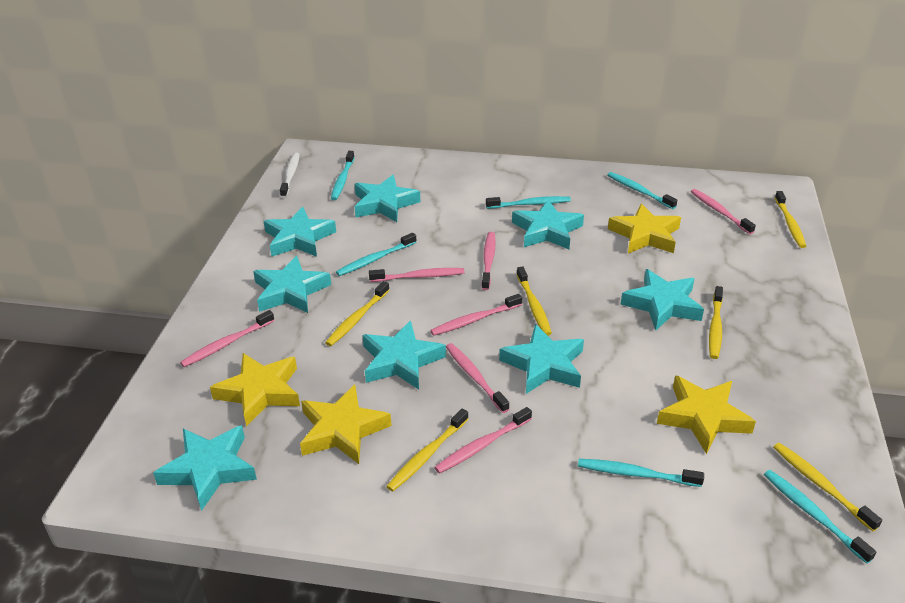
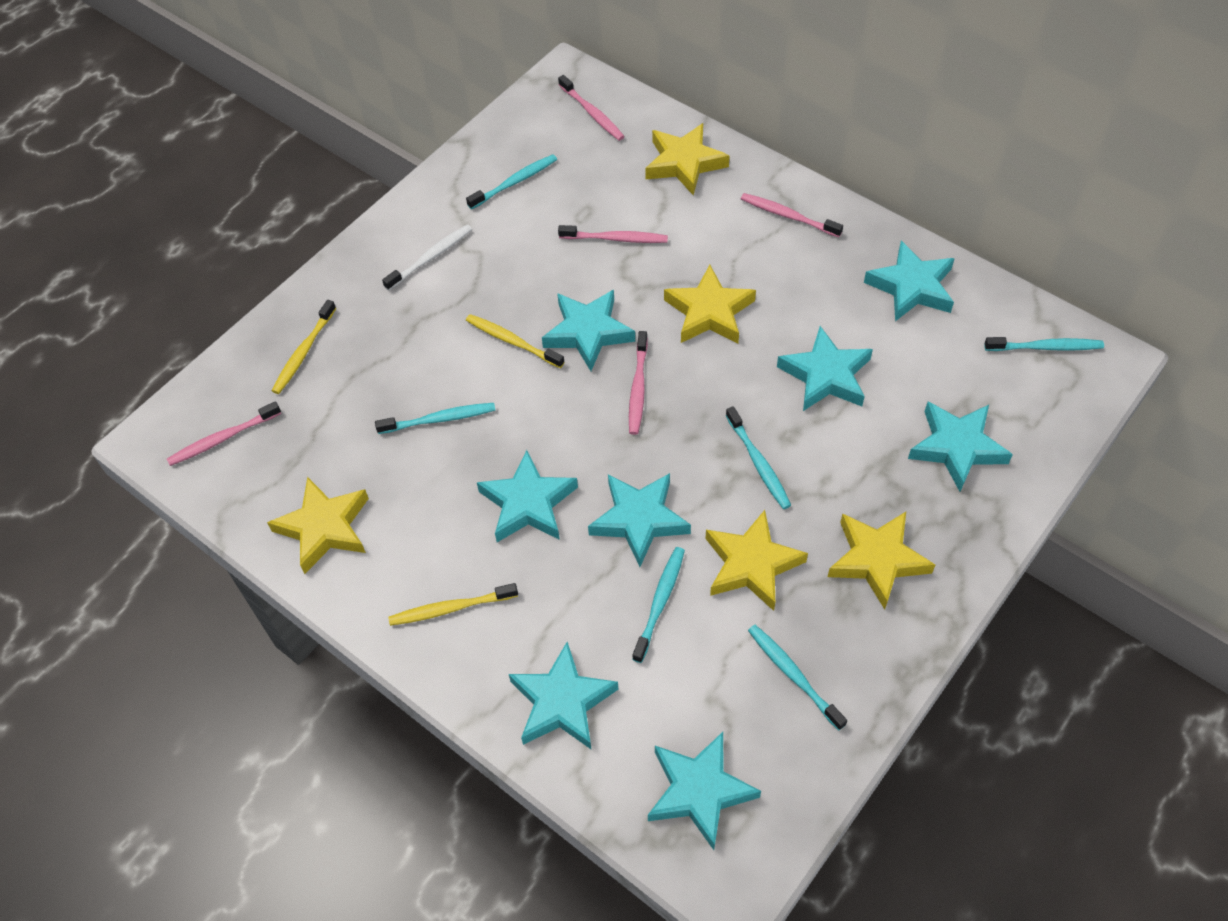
pink toothbrush: [180,310,275,367] [369,268,465,282] [430,294,522,336] [434,407,532,474] [446,343,509,413] [482,232,496,290] [691,189,756,234] = 7 -> [167,401,281,466] [558,75,625,141] [558,225,668,243] [629,331,648,435] [741,193,843,237] = 5
yellow star: [210,353,300,427] [300,384,392,464] [608,203,681,253] [657,375,756,454] = 4 -> [267,477,369,574] [645,123,729,195] [664,265,756,343] [705,510,808,611] [828,512,935,609] = 5
yellow toothbrush: [325,281,389,346] [386,409,468,491] [517,267,552,336] [709,286,723,359] [773,443,882,531] [775,191,806,248] = 6 -> [272,300,336,394] [388,583,518,626] [466,314,564,368] = 3

